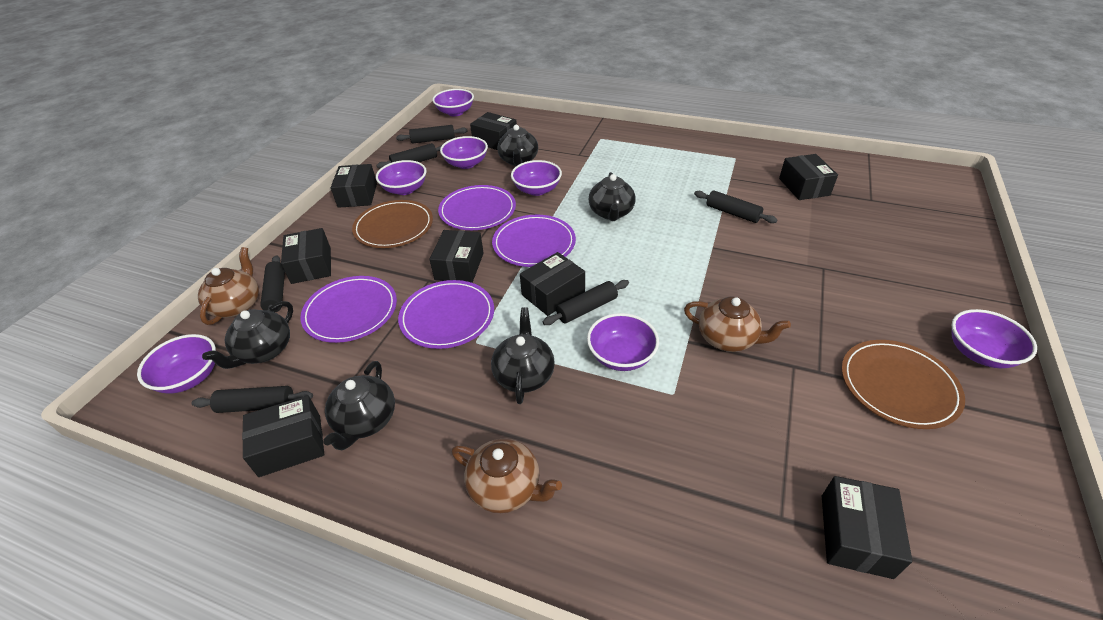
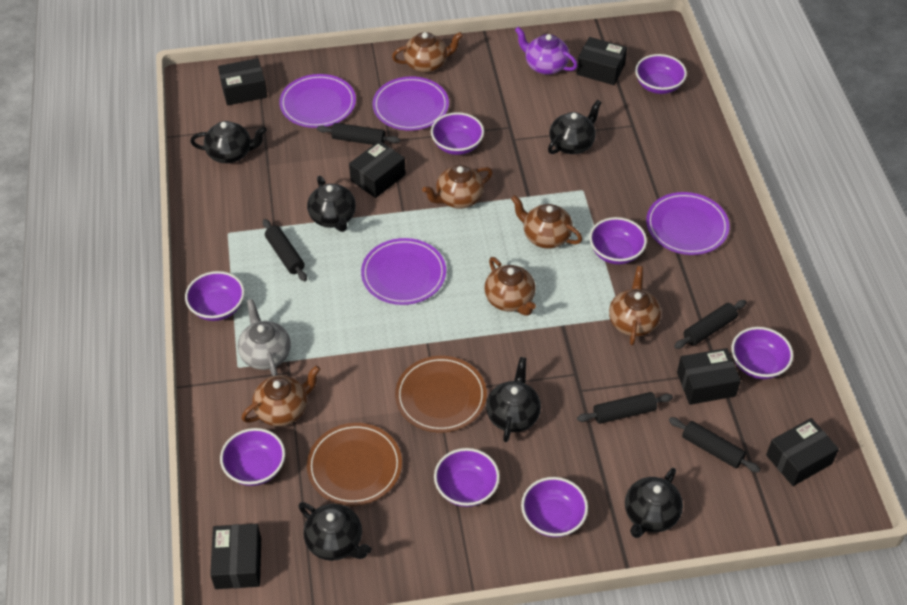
black box: [242,395,324,477] [281,228,331,284] [331,164,377,208] [430,230,484,283] [470,112,517,150] [520,252,585,316] [779,154,838,200] [822,476,912,579] = 8 -> [210,524,261,589] [218,58,267,105] [349,141,406,198] [577,37,627,85] [677,348,741,405] [766,418,839,486] = 6
black rolling pin: [191,386,313,413] [260,255,285,312] [376,143,442,169] [396,125,468,143] [543,280,629,325] [694,190,777,223] = 6 -> [263,219,307,281] [317,123,400,145] [577,392,673,424] [669,417,760,473] [674,300,746,349] = 5
black teapot: [202,301,293,369] [323,361,395,450] [491,307,555,404] [497,125,538,166] [588,172,636,221] = 5 -> [190,121,267,163] [298,502,372,561] [307,176,356,232] [486,357,541,442] [548,100,602,154] [625,468,683,538] = 6
brown teapot: [198,247,259,325] [451,439,562,513] [684,297,791,352] = 3 -> [241,365,321,426] [392,32,463,73] [422,165,493,209] [484,257,536,316] [511,195,582,249] [609,266,661,345] = 6
grey teapot: none = 0 -> [238,299,291,376] = 1
purple bowl: [137,334,216,394] [376,160,427,195] [432,89,474,116] [440,136,488,169] [511,160,562,196] [587,313,659,371] [951,309,1037,368] = 7 -> [185,271,244,321] [220,428,285,486] [431,112,484,155] [434,448,500,507] [521,477,588,537] [589,217,647,264] [635,54,687,94] [731,327,793,379] = 8
purple teapot: none = 0 -> [515,27,577,75] = 1

